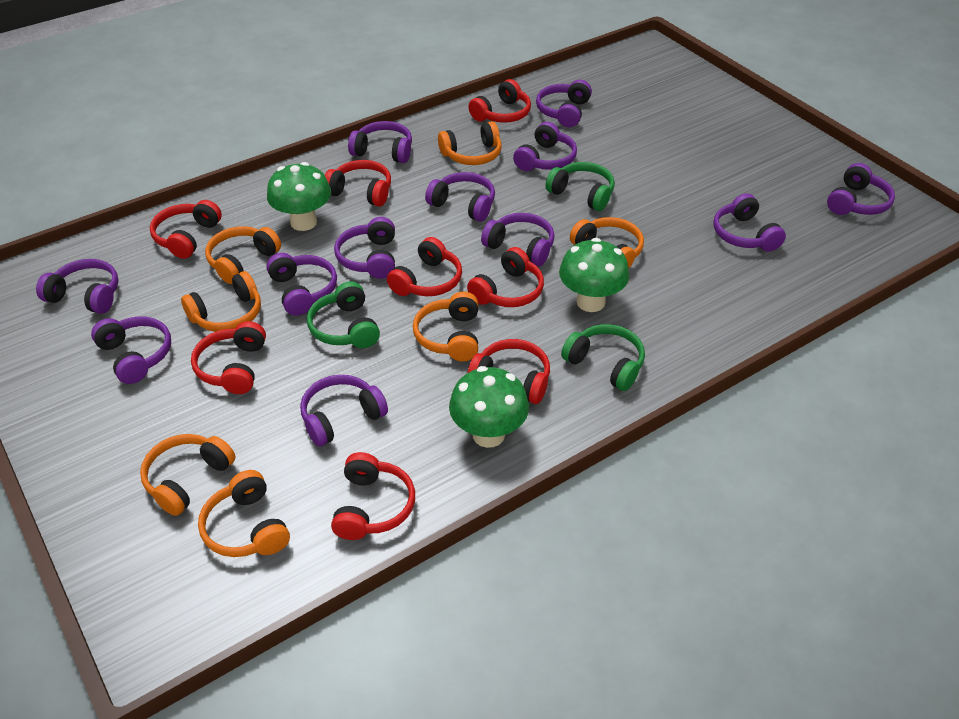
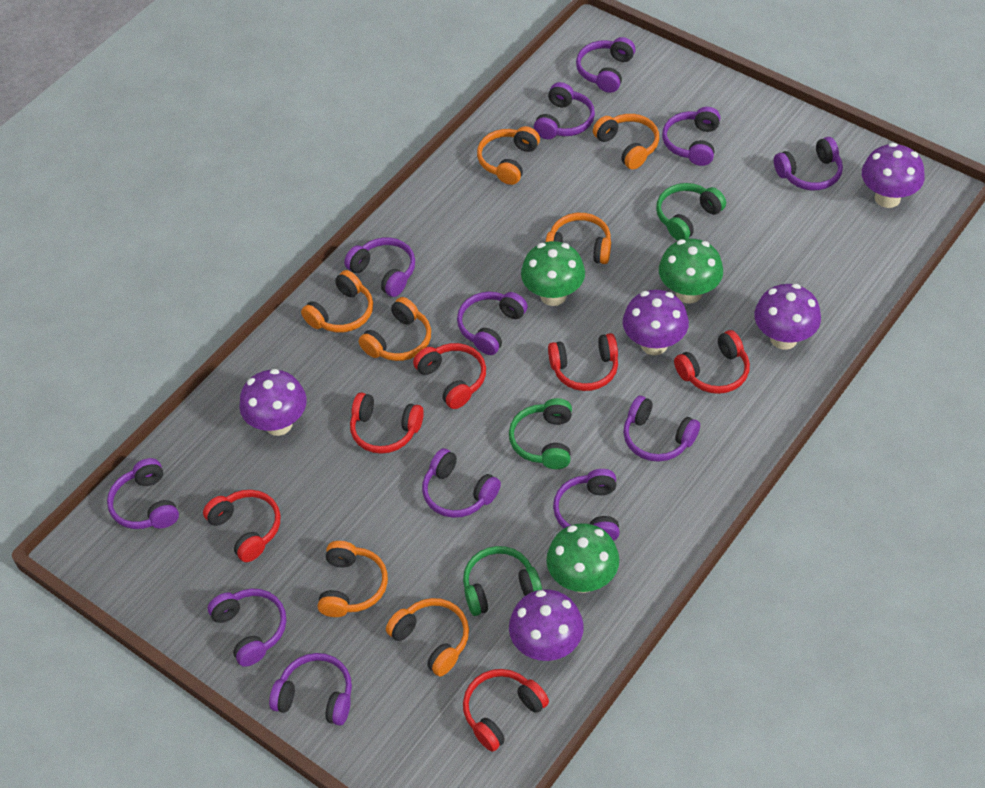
purple mushroom: none = 0 -> [239,369,307,436] [509,589,584,661] [623,290,689,355] [754,284,821,350] [862,143,925,208] = 5
red headphones: [150,200,222,259] [191,321,266,394] [325,160,391,206] [331,452,415,540] [387,237,462,296] [467,247,544,307] [468,339,550,404] [469,79,531,123] = 8 -> [203,490,280,562] [350,393,424,454] [413,343,486,409] [463,669,549,752] [548,333,618,391] [674,330,750,394] = 6

